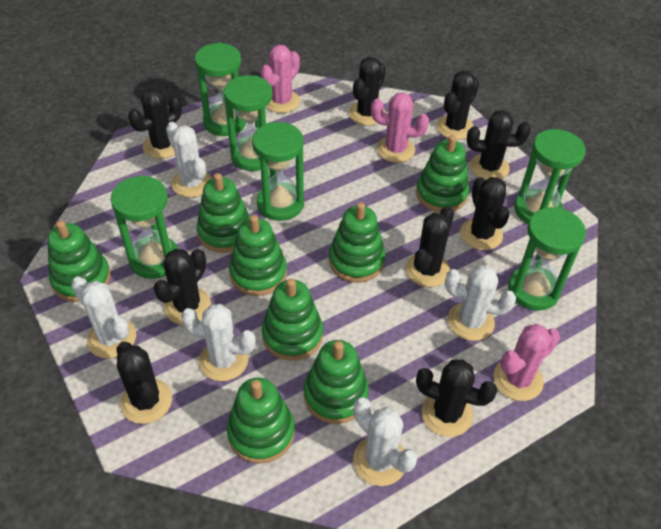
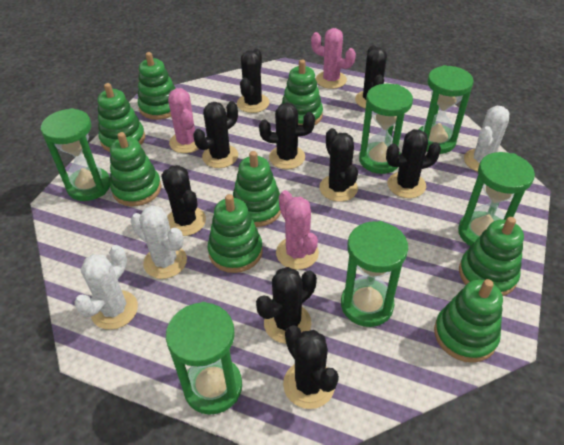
white cactus: [71,277,136,358] [166,122,212,198] [181,304,256,381] [353,397,417,486] [445,265,516,341] = 5 -> [74,245,138,330] [131,205,187,279] [464,106,509,172] = 3

